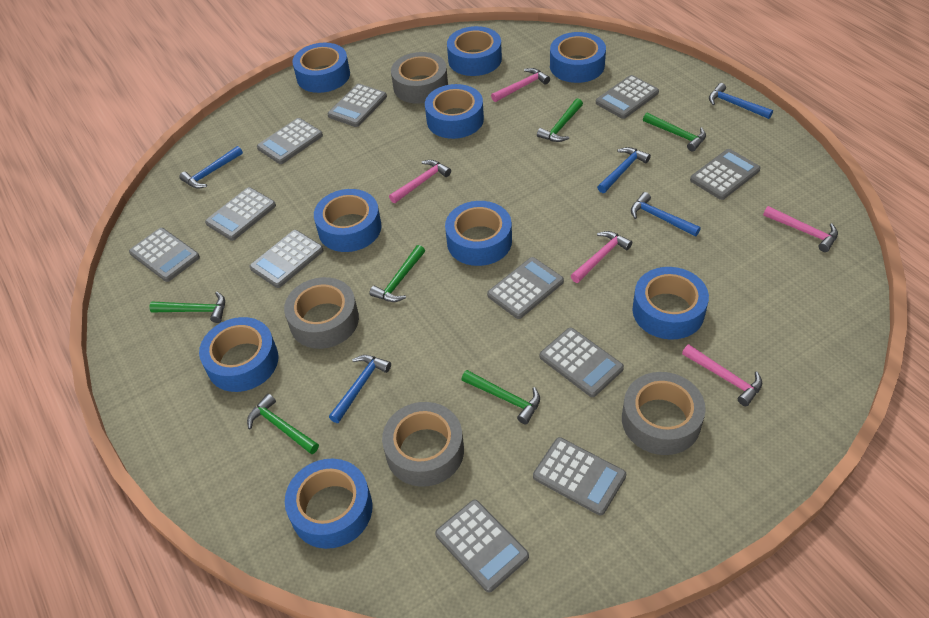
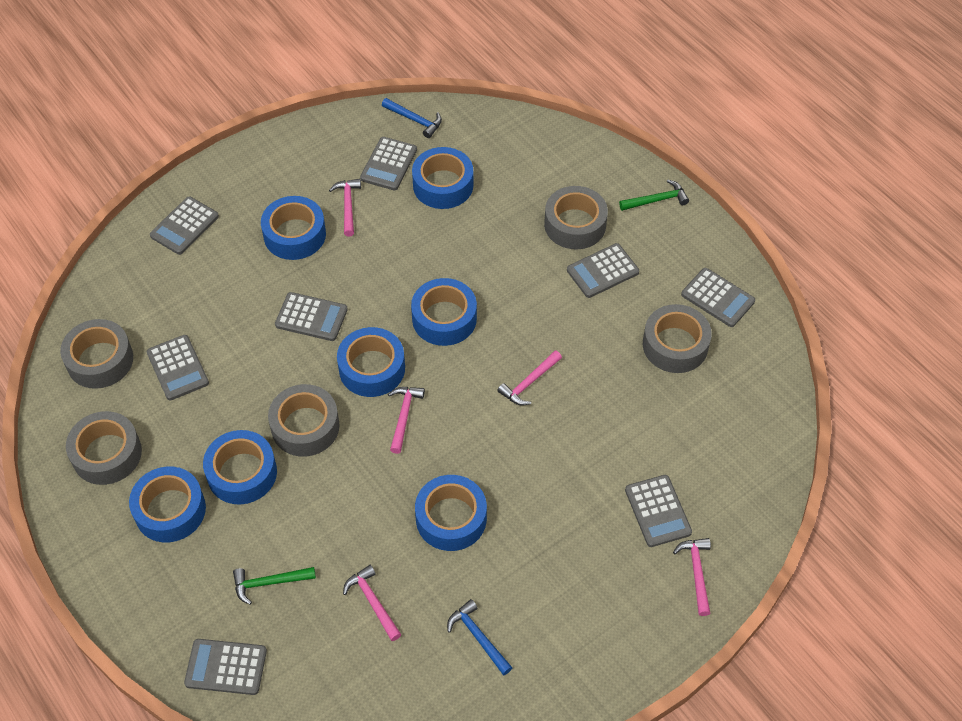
blue hammer: [179,146,243,189] [329,355,391,423] [597,147,651,193] [631,192,701,237] [709,83,773,119] = 5 -> [382,98,442,138] [447,599,512,675] = 2
blue tape: [199,317,278,392] [285,459,372,549] [292,43,350,93] [314,189,381,252] [425,84,484,139] [445,201,512,266] [447,26,502,76] [550,32,606,83] [632,267,709,340] = 9 -> [129,467,206,542] [203,430,277,504] [261,196,326,260] [337,327,405,397] [411,278,477,346] [412,147,473,209] [415,475,487,551] = 7
green hammer: [149,292,225,323] [247,394,319,454] [369,245,425,302] [461,370,540,424] [537,98,583,142] [643,113,706,152] = 6 -> [233,567,316,605] [619,180,689,211] = 2
grey calculator: [129,228,200,282] [205,187,276,241] [250,230,324,288] [257,118,323,164] [328,84,387,127] [435,500,529,593] [487,257,564,319] [533,437,626,515] [540,328,624,397] [596,75,659,119] [690,149,761,200] = 11 -> [146,335,209,401] [150,197,219,255] [184,639,267,695] [275,292,348,341] [360,137,417,190] [567,243,639,298] [625,475,692,547] [681,268,755,327] = 8
grey tape: [284,277,359,349] [382,402,464,487] [391,52,448,104] [622,372,705,455] = 4 -> [60,319,133,389] [66,411,142,485] [268,384,340,457] [544,186,608,250] [643,304,712,373] = 5

